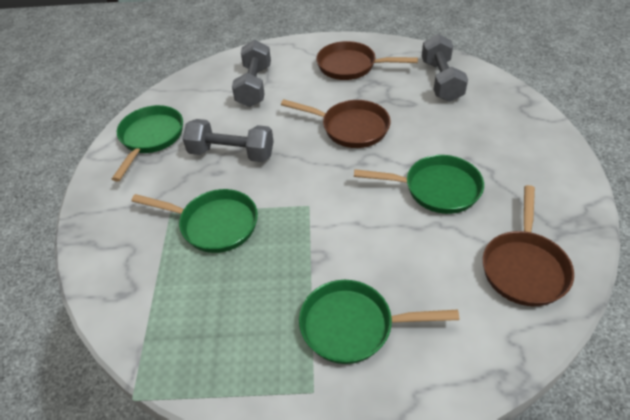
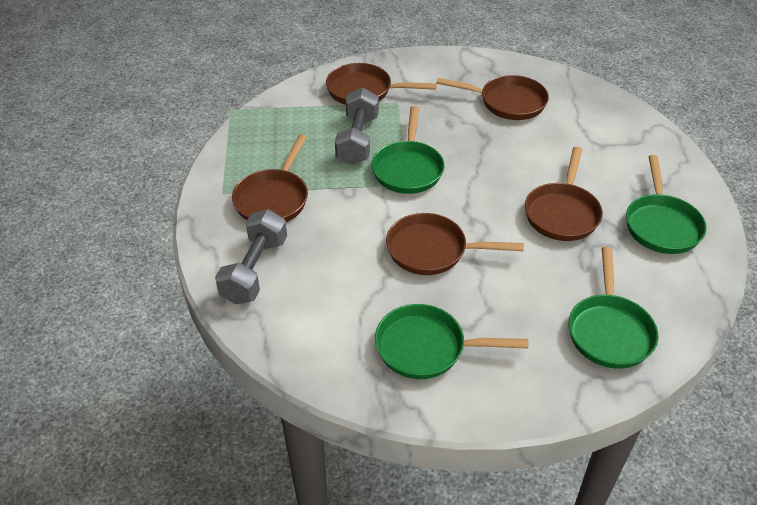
brown pan: [281,99,391,148] [316,41,418,80] [483,185,574,306] = 3 -> [232,134,308,222] [326,63,437,105] [386,213,524,275] [436,75,549,120] [525,147,603,241] = 5
grey dumbbell: [183,119,274,162] [232,40,271,107] [422,34,468,102] = 3 -> [215,209,287,304] [335,88,379,165] = 2

